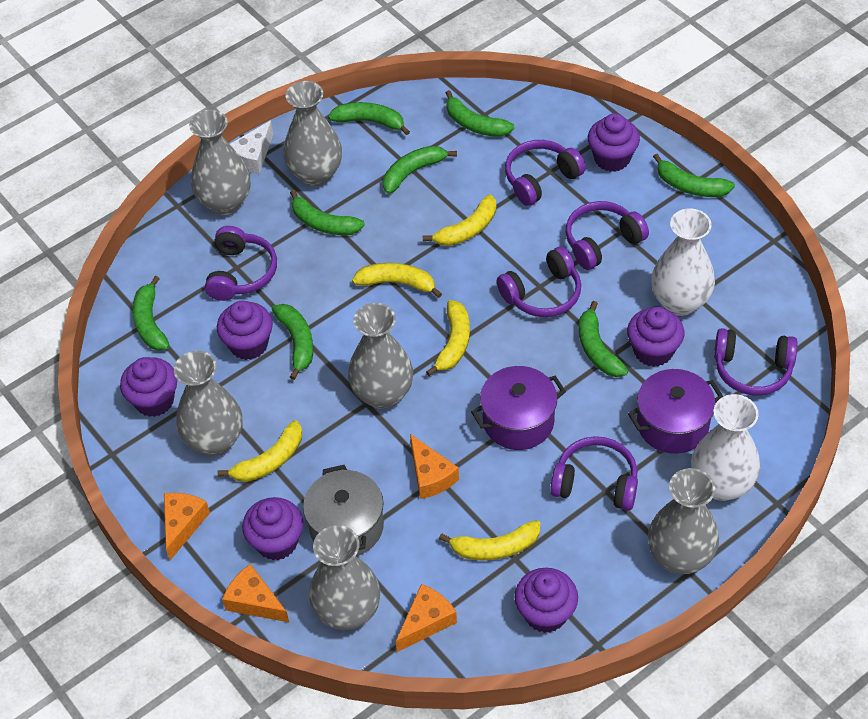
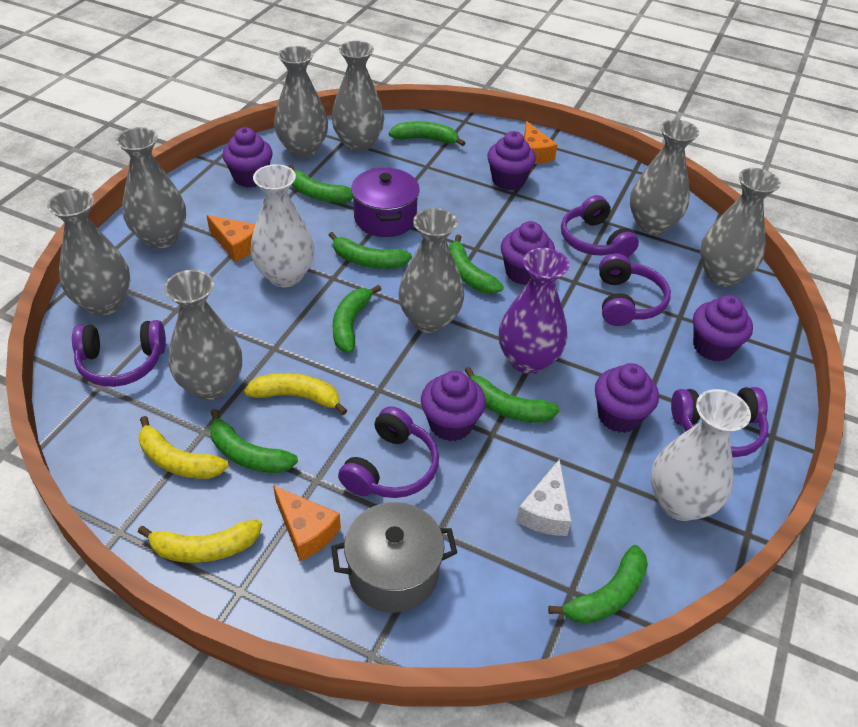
grey vase: [174,351,243,456] [189,110,250,215] [283,81,342,186] [309,525,380,630] [348,303,413,409] [648,468,719,574] = 6 -> [47,189,130,316] [116,127,186,248] [164,270,242,400] [274,46,328,158] [331,41,385,152] [398,208,464,333] [630,119,699,235] [700,168,781,287] = 8
orange cheese: [164,493,210,560] [222,564,289,622] [396,584,457,652] [410,434,459,499] = 4 -> [206,215,256,262] [273,485,341,561] [524,121,558,164] = 3
purple headphones: [205,226,277,301] [497,246,581,317] [505,140,586,206] [550,436,638,511] [566,201,649,270] [714,328,798,396] = 6 -> [72,320,166,387] [338,406,439,498] [561,195,639,257] [599,253,671,326] [671,387,769,457] = 5
purple pot: [471,366,566,450] [628,369,723,454] = 2 -> [351,168,420,237] = 1
purple vase: none = 0 -> [499,248,569,374] = 1
yellow banana: [218,420,302,482] [352,263,442,298] [423,194,496,246] [426,300,470,376] [439,520,540,560] = 5 -> [138,520,262,563] [139,416,229,479] [244,373,347,415] = 3

